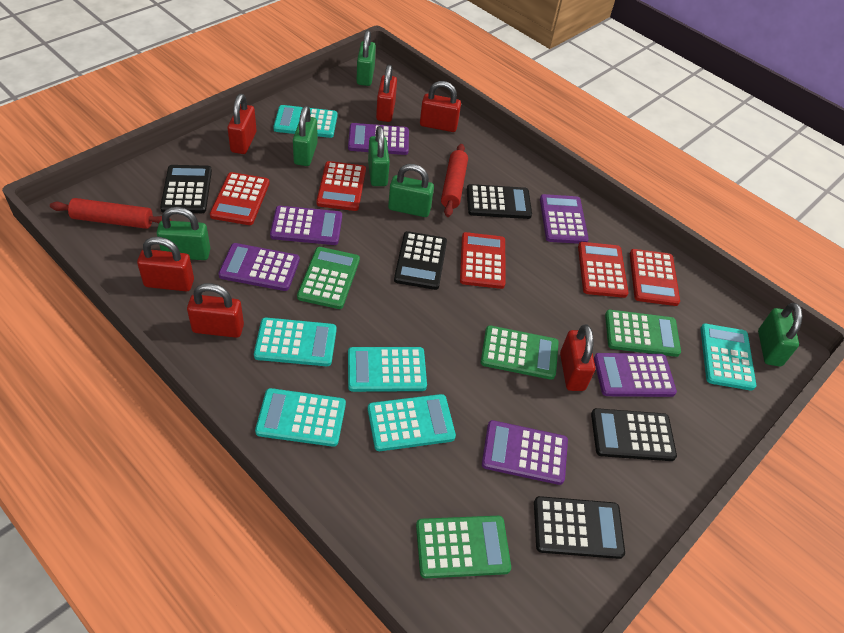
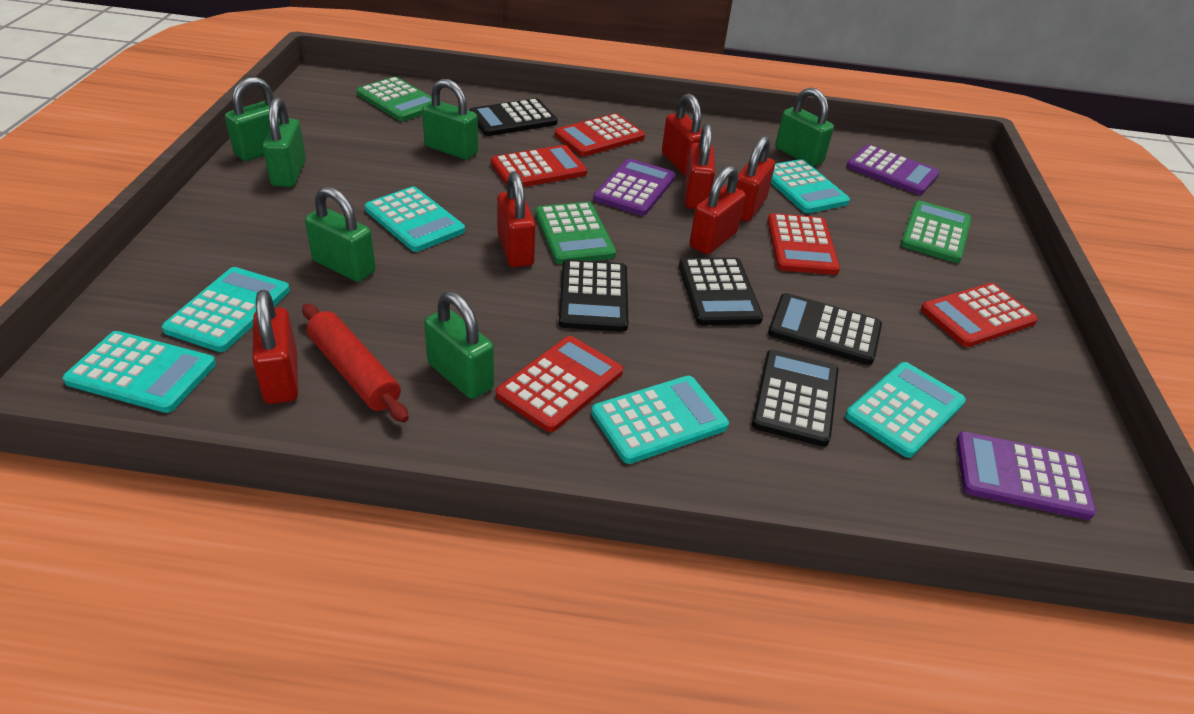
green calculator: [297,247,360,309] [416,516,511,578] [481,325,559,380] [605,310,681,357] = 4 -> [357,77,432,121] [535,202,616,264] [900,201,972,263] = 3
purple calculator: [218,243,300,291] [270,206,342,245] [348,123,409,155] [482,420,568,485] [540,194,589,244] [594,353,677,397] = 6 -> [593,158,676,216] [846,145,939,195] [956,431,1096,520] = 3
red rolling pin: [50,198,172,229] [441,144,468,217] = 2 -> [302,303,409,423] = 1

